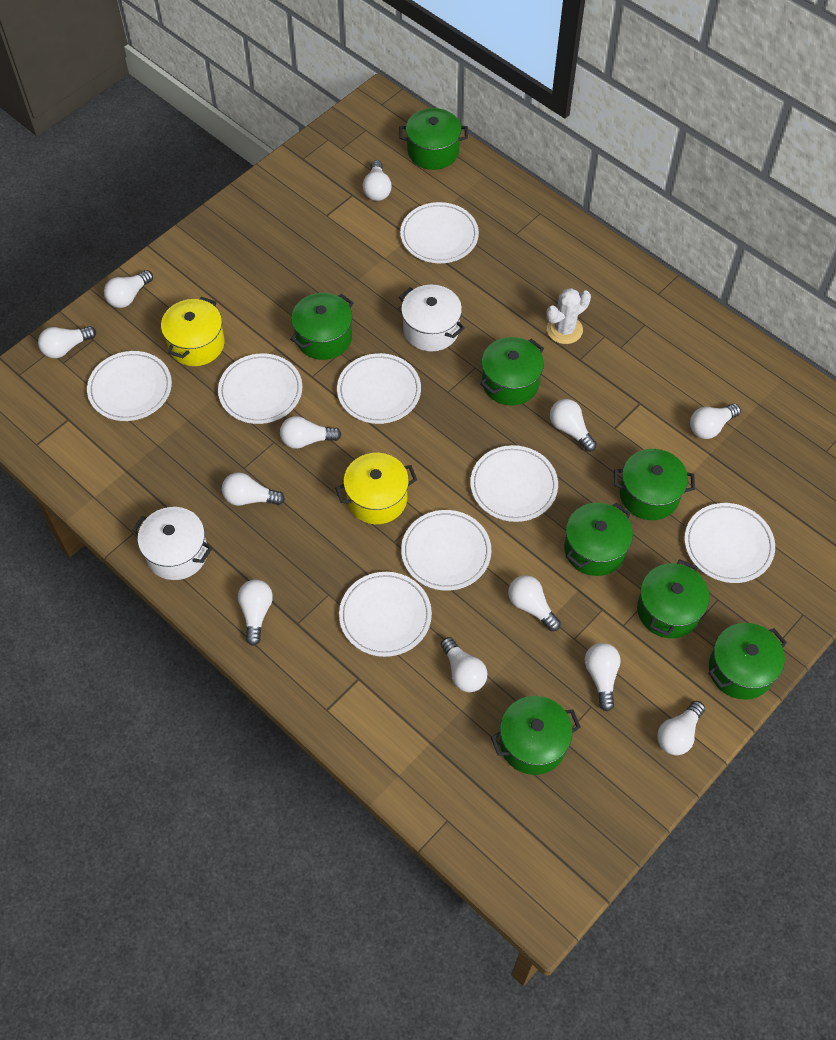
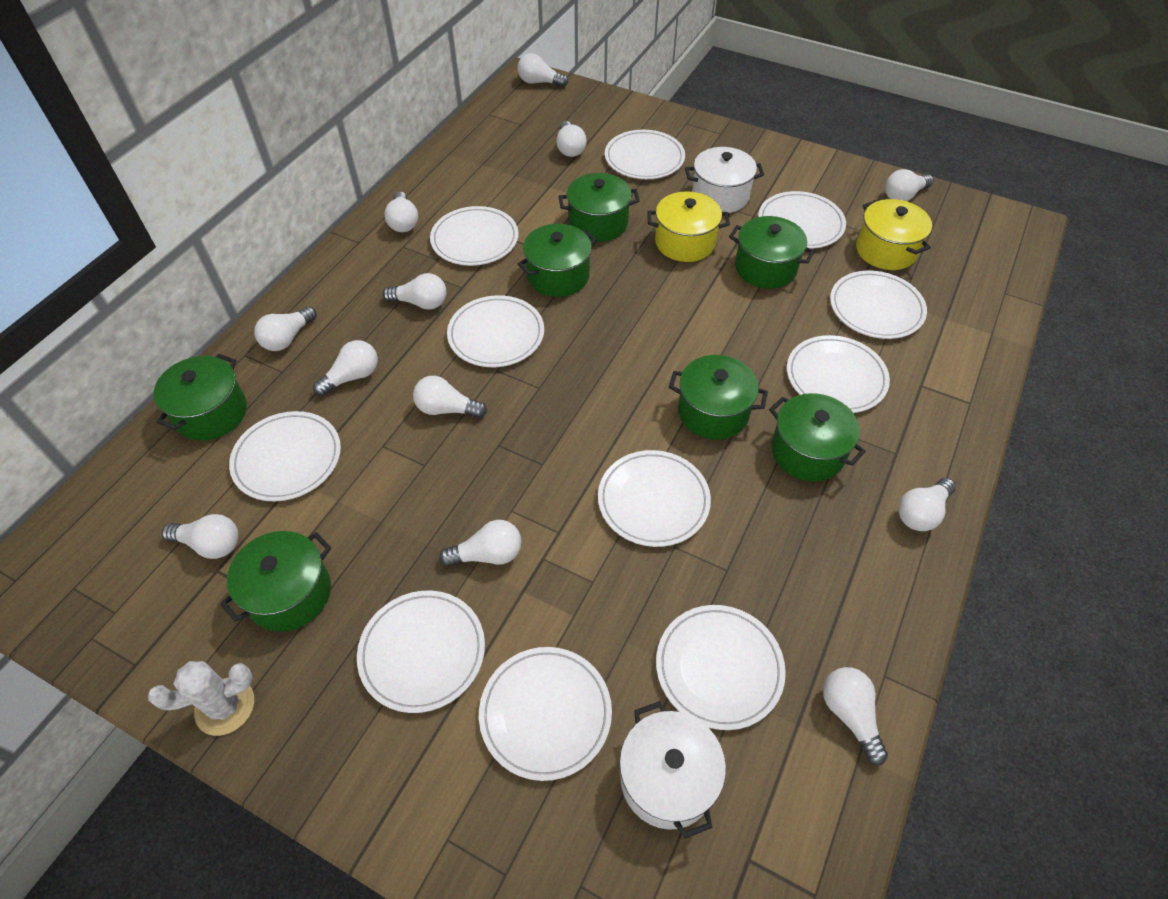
green pot: [290,293,354,360] [399,108,468,170] [480,337,544,405] [491,696,581,775] [564,503,633,576] [614,449,695,520] [637,560,710,638] [708,623,787,700] = 8 -> [154,354,247,441] [220,531,331,632] [518,224,597,297] [558,173,640,242] [669,355,768,439] [729,216,815,289] [769,393,866,482] = 7
white plate: [87,351,172,421] [218,353,302,424] [337,353,421,424] [339,572,432,657] [400,202,479,263] [401,510,491,591] [470,445,558,522] [684,503,775,583] = 8 -> [229,411,341,501] [357,590,485,713] [430,206,519,266] [447,295,544,367] [479,647,612,781] [598,450,711,547] [605,130,685,179] [656,605,786,730] [758,191,846,249] [787,335,890,413] [830,270,927,339] = 11

